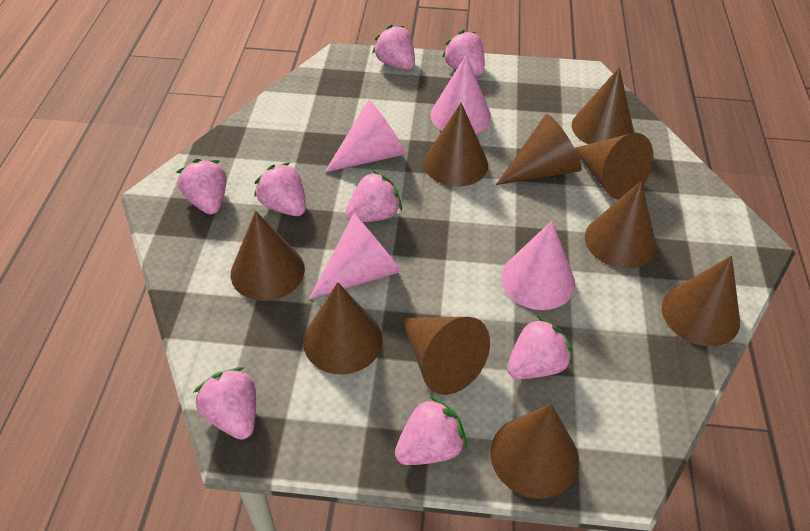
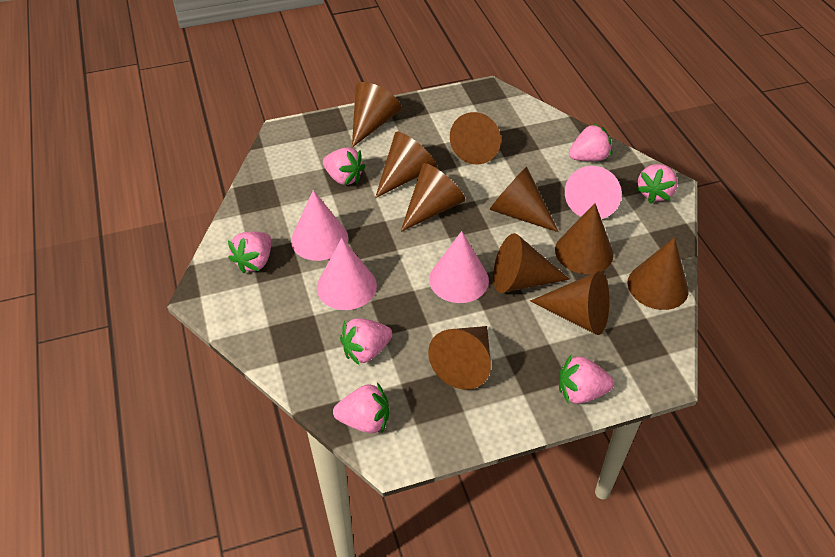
pink strawberry: [176,159,227,215] [193,367,256,440] [254,162,306,216] [345,170,402,222] [372,24,415,70] [395,395,467,465] [442,30,485,76] [507,316,573,379] = 8 -> [228,231,271,273] [323,147,365,185] [333,382,389,433] [340,318,392,365] [559,355,614,404] [569,124,612,161] [636,164,677,204] = 7

